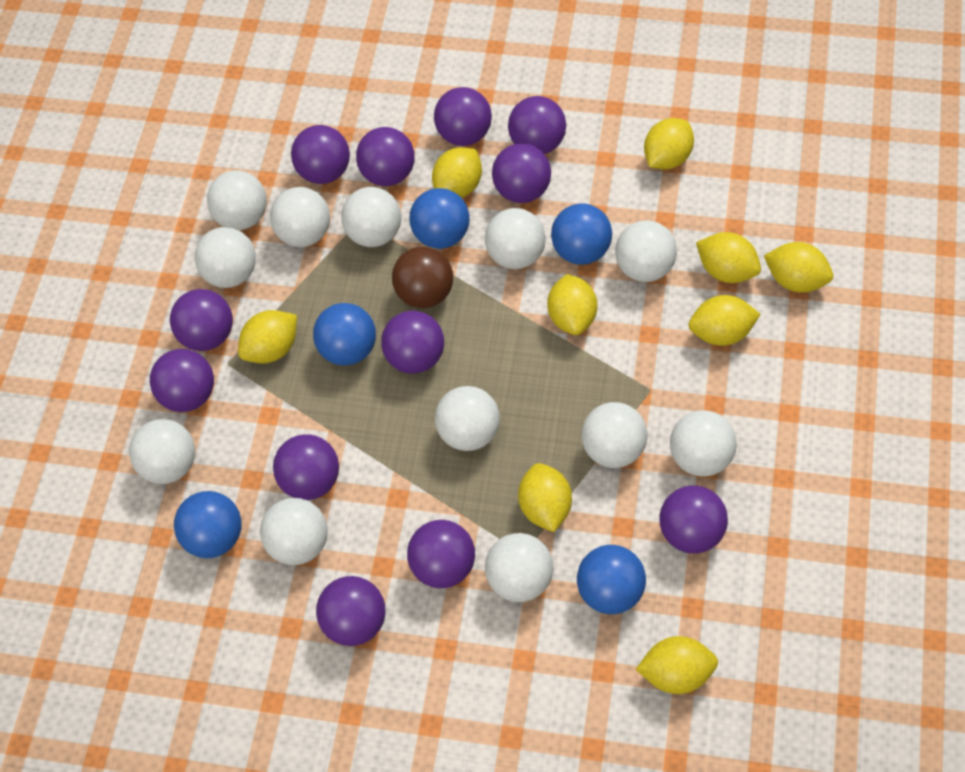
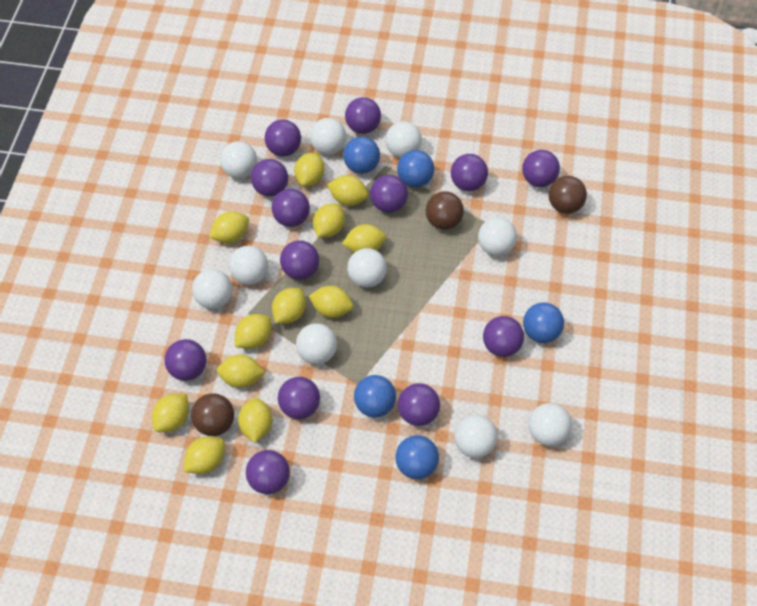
brown ball: [392,247,453,308] = 1 -> [191,393,234,436] [426,191,464,230] [549,176,587,214] = 3
purple ball: [150,349,214,412] [170,289,233,351] [273,434,339,500] [291,125,350,184] [316,576,385,646] [356,127,415,186] [381,311,444,374] [407,520,475,588] [434,87,492,146] [492,143,551,203] [508,96,566,154] [659,485,728,554] = 12 -> [165,339,206,381] [246,450,290,494] [251,159,288,197] [265,120,301,157] [272,189,310,227] [278,377,320,419] [280,240,319,280] [345,97,381,134] [370,175,408,213] [398,383,440,426] [451,154,488,191] [483,316,524,357] [522,150,560,187] = 13
white ball: [129,419,195,484] [195,227,256,288] [207,170,267,230] [260,498,328,565] [270,187,330,247] [341,187,401,247] [435,386,500,451] [485,208,546,269] [485,533,554,602] [581,402,647,468] [615,220,677,282] [670,410,737,477] = 12 -> [192,269,232,309] [220,141,257,179] [229,246,268,285] [296,323,337,364] [310,118,346,155] [347,248,387,288] [385,121,422,158] [454,415,498,458] [478,217,517,256] [529,403,572,446] = 10
yellow lemon: [238,310,297,363] [432,147,482,198] [518,463,572,532] [547,274,597,335] [636,636,718,694] [644,118,694,170] [689,295,760,346] [696,232,761,283] [764,242,833,293] = 9 -> [152,394,189,432] [184,436,225,474] [209,211,249,243] [217,355,265,388] [235,314,271,349] [238,398,273,443] [272,288,306,324] [294,153,325,186] [309,286,353,318] [313,204,345,238] [327,175,368,206] [342,224,386,253] = 12

